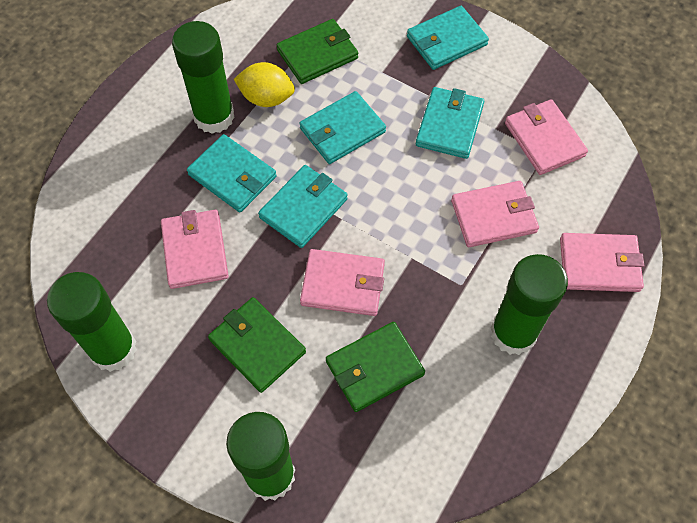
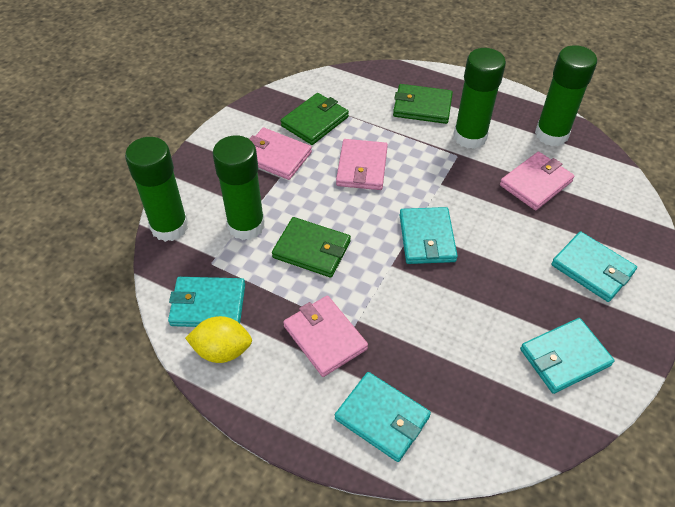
pink wallet: [161,210,229,289] [300,249,385,316] [451,181,539,247] [505,99,588,175] [560,233,644,292] = 5 -> [249,127,312,180] [283,296,368,377] [336,139,388,190] [500,152,575,210] = 4

